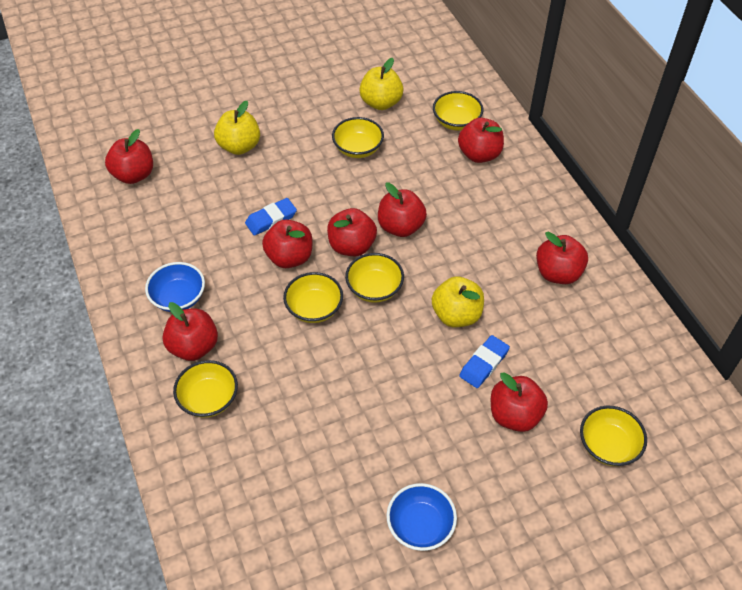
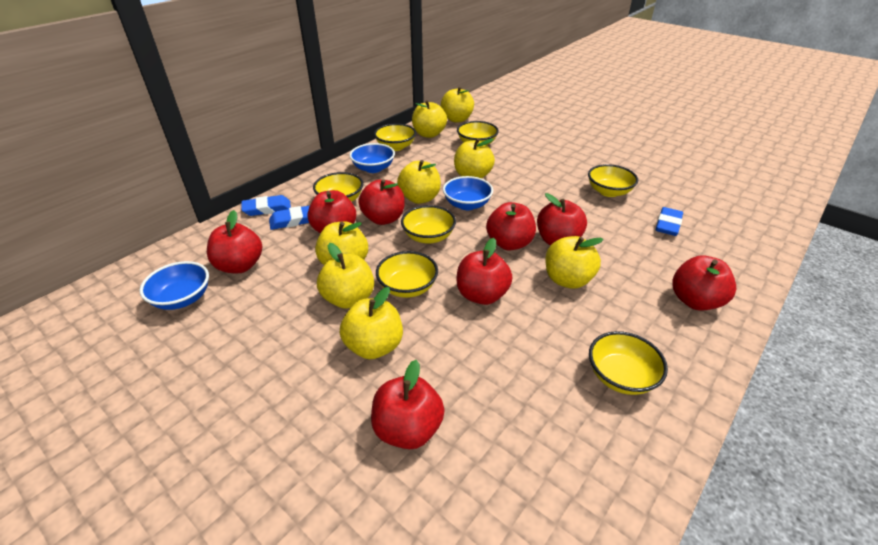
blue bowl: [145,262,205,312] [386,483,457,551] = 2 -> [140,261,209,310] [349,143,395,173] [443,176,493,210] = 3
blue eraser: [245,198,297,236] [459,335,510,388] = 2 -> [241,195,291,216] [269,205,310,230] [655,207,683,236] = 3
yellow apple: [214,101,260,155] [359,58,403,110] [432,276,484,327] = 3 -> [315,221,368,265] [317,243,374,309] [340,287,403,359] [397,160,441,204] [412,100,447,138] [441,87,474,122] [454,139,495,178] [545,236,604,289] = 8
yellow bowl: [173,360,238,418] [283,272,343,323] [332,117,384,158] [345,253,404,303] [433,91,484,131] [580,406,647,466] = 6 -> [313,172,363,202] [374,124,416,151] [376,251,438,298] [401,205,456,244] [457,121,499,145] [588,164,638,197] [589,331,668,395] = 7

